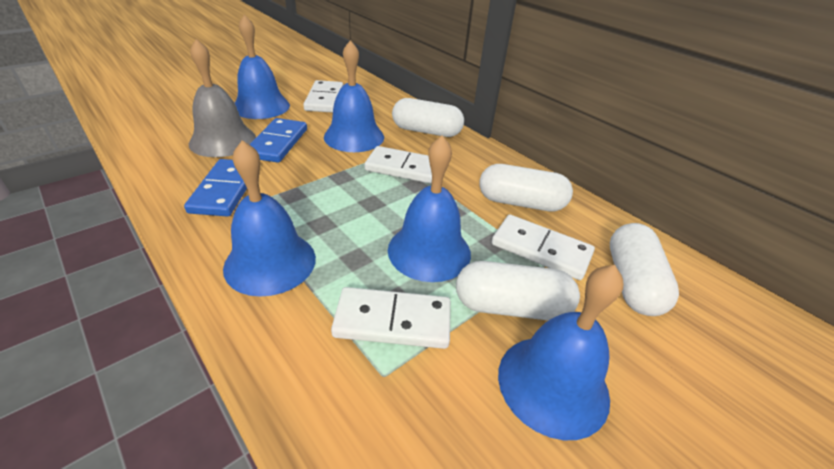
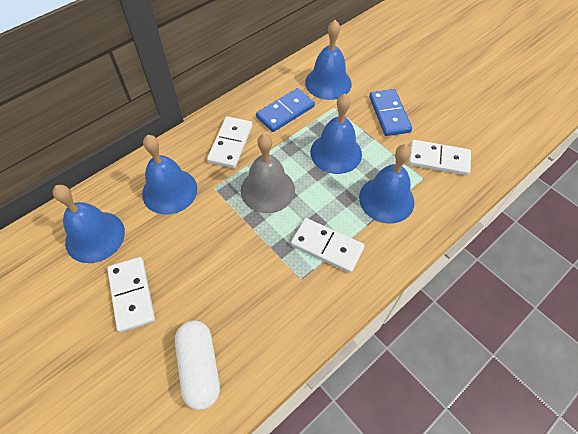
white capsule: [392,98,464,137] [456,261,580,321] [479,164,573,212] [610,223,679,316] = 4 -> [175,320,220,410] = 1

